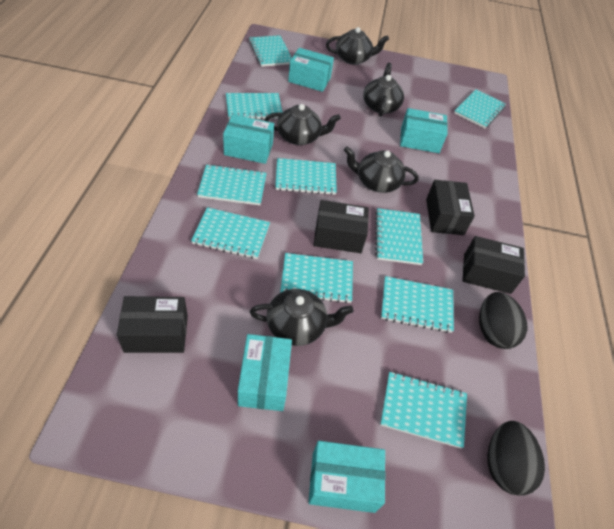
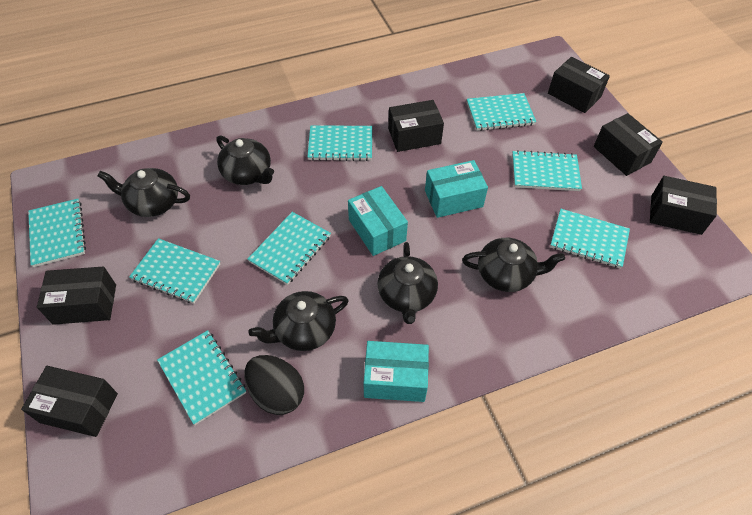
black box: [117,296,188,353] [314,200,369,253] [426,180,475,235] [463,236,525,294] = 4 -> [21,366,118,437] [37,267,116,325] [388,100,444,152] [548,57,610,113] [594,113,663,176] [650,176,717,235] = 6
black egg: [479,292,527,349] [487,421,545,496] = 2 -> [244,355,304,415] = 1
turquoise box: [223,114,274,164] [238,334,292,411] [288,48,334,92] [308,441,386,513] [400,108,448,153] = 5 -> [348,186,408,256] [364,341,429,402] [425,160,488,218] = 3
turquoise notebook: [191,207,270,259] [197,164,267,205] [226,93,283,119] [249,35,292,67] [275,158,337,195] [280,253,353,303] [375,208,423,265] [380,372,467,449] [381,276,454,333] [454,89,506,129] = 10 -> [28,199,86,267] [129,238,220,304] [157,330,246,425] [247,212,331,285] [307,125,372,161] [467,93,536,131] [512,150,582,191] [550,209,630,269] = 8

